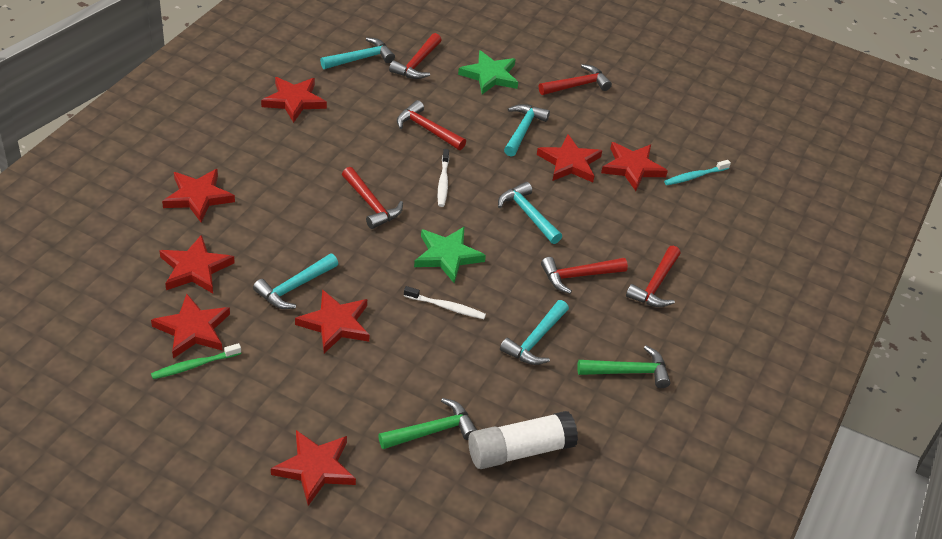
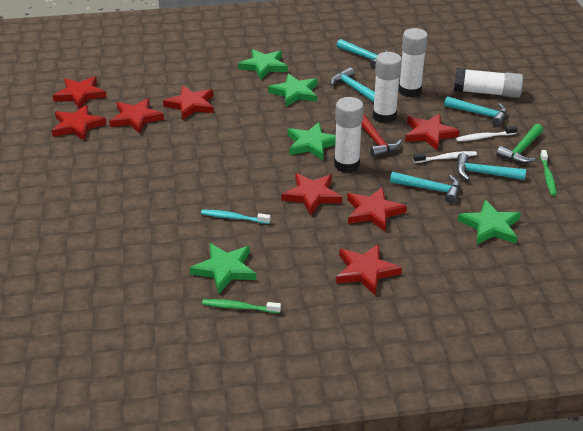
green hammer: [378,398,477,449] [577,345,670,388] = 2 -> [496,124,543,163] = 1
green star: [414,226,486,283] [458,50,518,94] = 2 -> [190,243,256,294] [238,49,288,80] [268,73,317,107] [288,122,336,160] [458,200,521,245] = 5
green toothbrush: [151,343,241,379] = 1 -> [202,299,281,313] [540,150,557,196] = 2
red hammer: [342,167,403,229] [389,33,441,79] [397,100,466,150] [539,64,612,95] [541,257,628,294] [626,245,681,307] = 6 -> [361,114,402,157] = 1
white glue stick: [468,411,578,469] = 1 -> [334,97,364,172] [373,52,402,123] [399,28,428,97] [454,68,523,98] = 4

